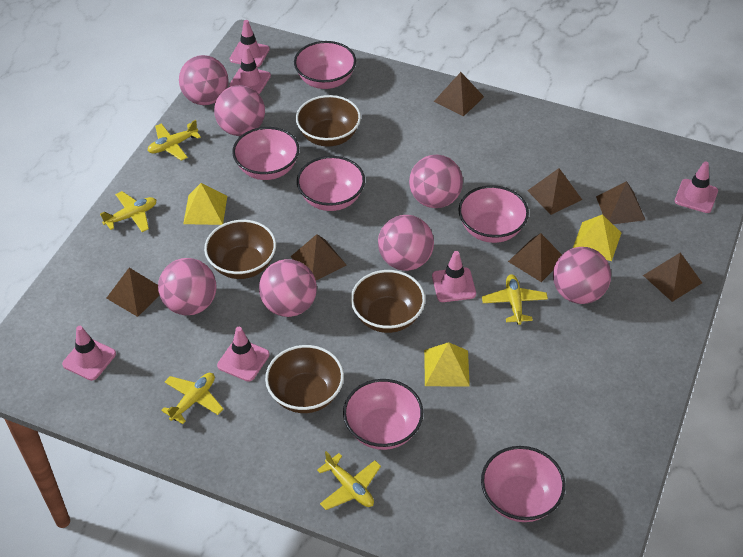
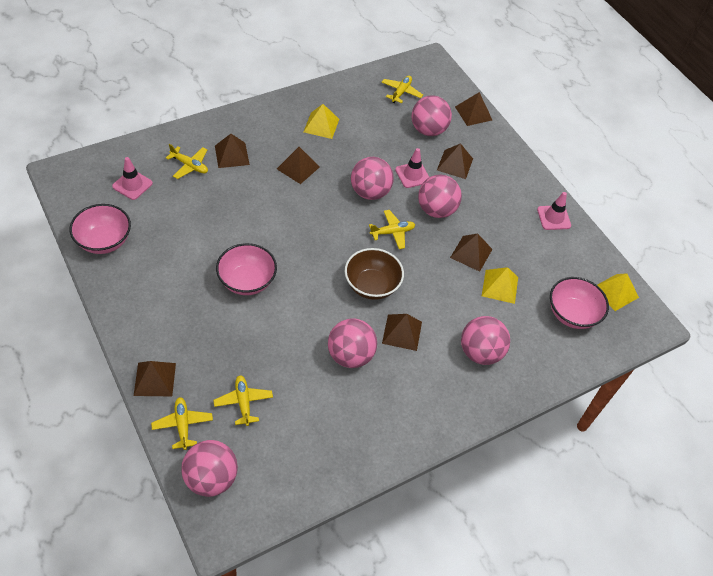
brown bowl: [204,220,276,279] [265,345,344,413] [296,95,361,147] [351,270,425,333] = 4 -> [345,248,404,300] = 1
pink ball: [158,258,217,315] [179,55,229,105] [214,85,265,136] [259,259,317,317] [378,215,434,271] [409,154,463,208] [553,247,611,304] = 7 -> [181,440,238,497] [328,318,377,368] [351,157,394,200] [412,95,452,136] [418,175,462,218] [461,316,510,365] = 6
pink bowl: [232,127,299,180] [294,41,356,89] [297,156,365,211] [343,379,423,450] [458,185,529,243] [481,446,565,522] = 6 -> [70,204,131,254] [216,243,277,295] [550,277,609,329] = 3
pink traffic cone: [62,326,116,381] [217,327,270,382] [229,46,271,94] [230,20,270,67] [432,251,476,302] [675,161,718,213] = 6 -> [112,157,153,200] [395,148,429,188] [537,192,571,230] = 3

